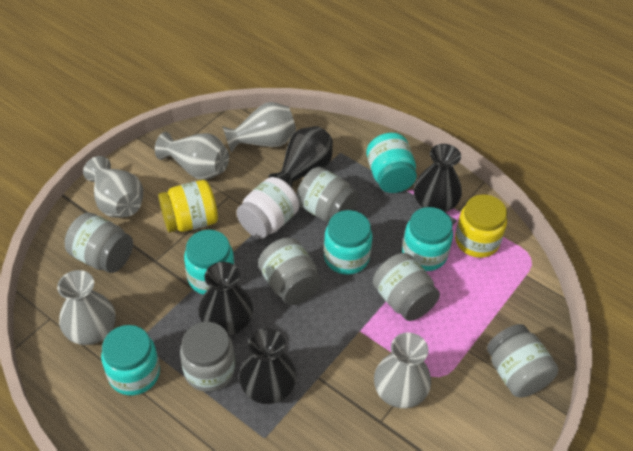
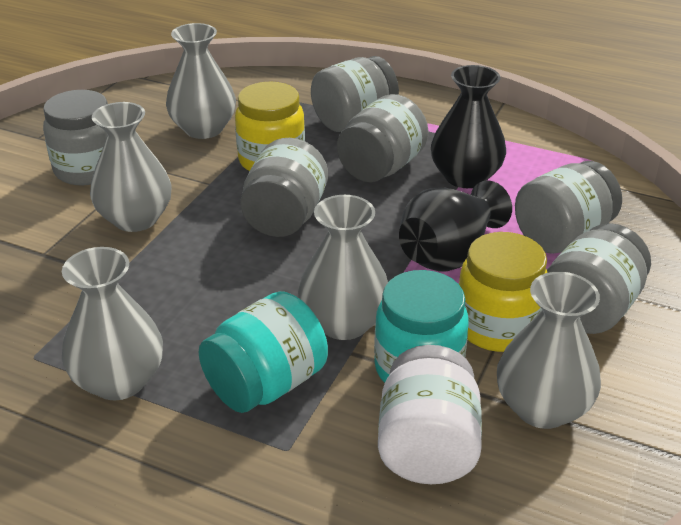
black vase: [198,262,253,336] [239,328,297,404] [268,126,333,187] [414,144,462,212] = 4 -> [399,180,512,272] [431,65,506,188] = 2
turquoise jar: [101,325,160,395] [184,230,235,295] [324,210,372,275] [366,133,417,193] [402,207,453,271] = 5 -> [199,291,328,413] [374,270,469,383] = 2

